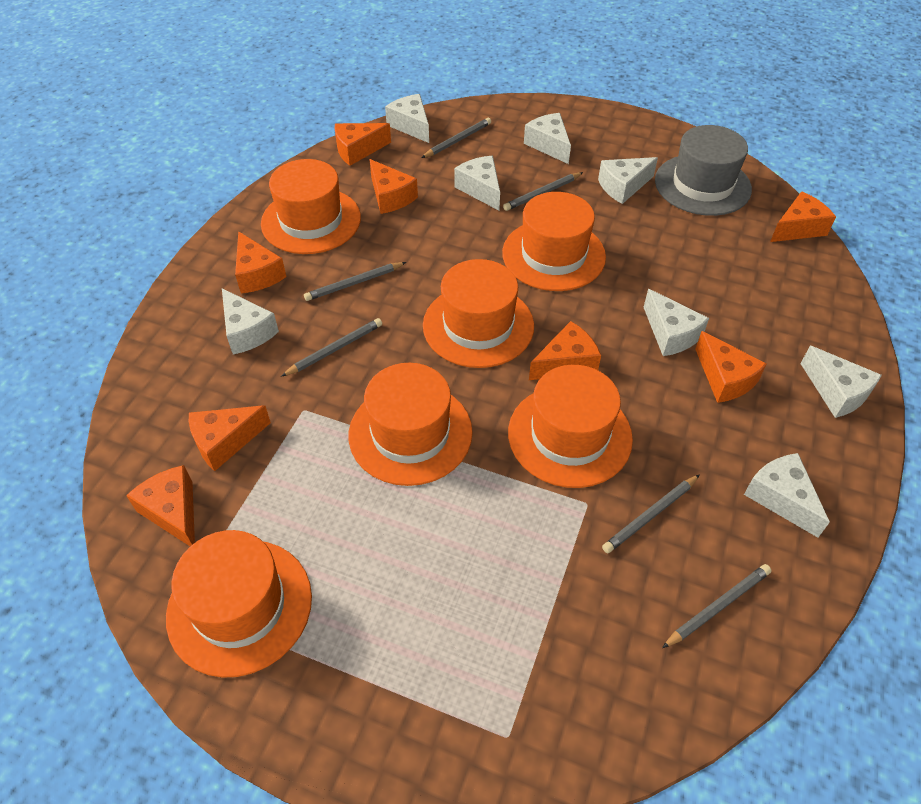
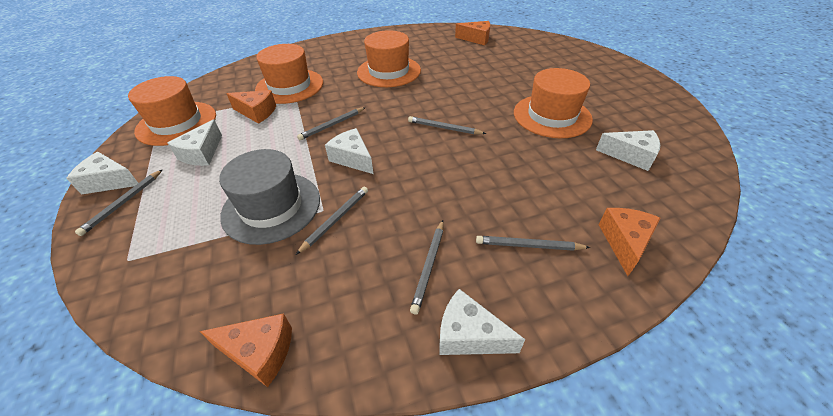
orange cheese: [126,465,195,546] [189,405,271,471] [235,231,287,293] [335,123,391,166] [369,159,418,214] [529,321,601,380] [695,331,767,403] [770,191,836,242] = 8 -> [199,313,292,387] [226,90,276,124] [455,21,490,45] [599,208,660,276] = 4
orange hat: [166,530,312,678] [261,159,361,254] [349,363,473,486] [423,259,534,368] [502,192,606,291] [508,365,633,488] = 6 -> [128,76,216,146] [255,44,323,104] [357,30,421,87] [514,68,593,138] = 4
white cheese: [222,288,279,355] [385,94,429,143] [454,156,500,211] [524,113,571,164] [598,157,658,204] [644,289,709,356] [744,453,830,538] [801,346,882,418] = 8 -> [66,152,138,195] [168,120,222,166] [325,128,373,174] [439,289,525,355] [596,130,660,171] = 5

